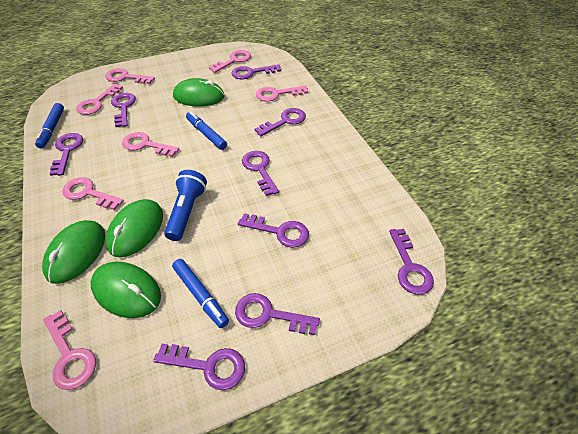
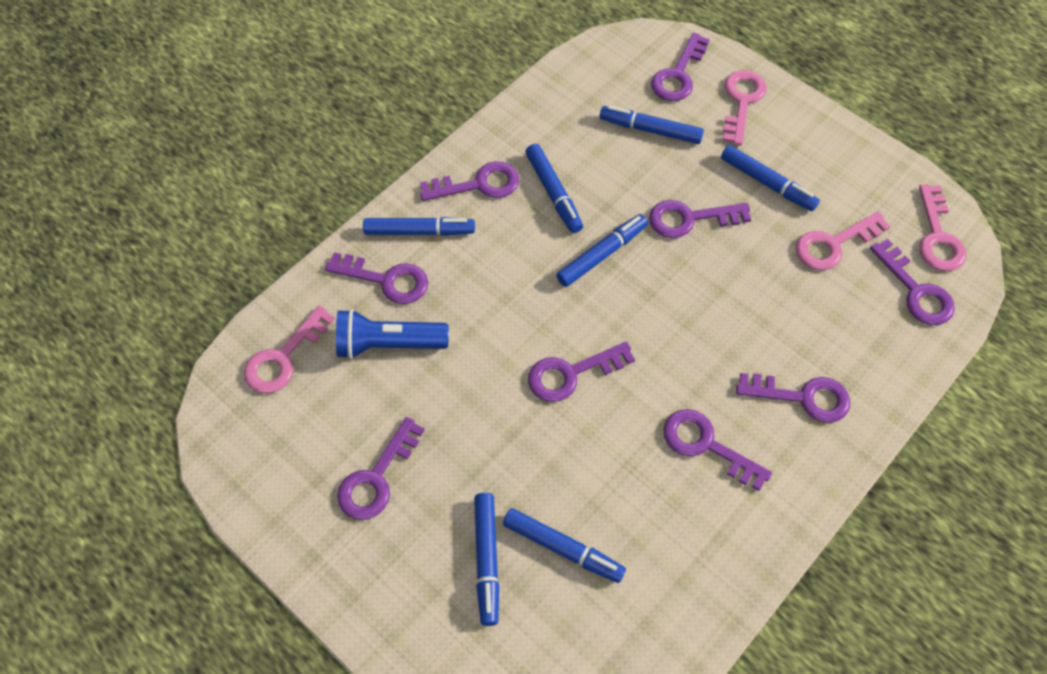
blue marker: [35,103,64,148] [172,259,229,328] [186,111,227,150] = 3 -> [363,217,475,236] [474,493,499,626] [503,508,626,583] [526,144,583,233] [556,214,648,287] [600,105,704,144] [721,145,820,211] = 7
green mouse: [42,220,106,284] [91,262,161,318] [106,199,163,257] [173,78,224,107] = 4 -> none = 0
pink key: [43,310,96,390] [62,177,124,210] [76,83,123,115] [105,68,155,84] [122,132,179,157] [209,50,251,73] [256,86,308,102] = 7 -> [244,305,335,393] [723,70,767,145] [796,211,890,270] [919,184,966,271] = 4

